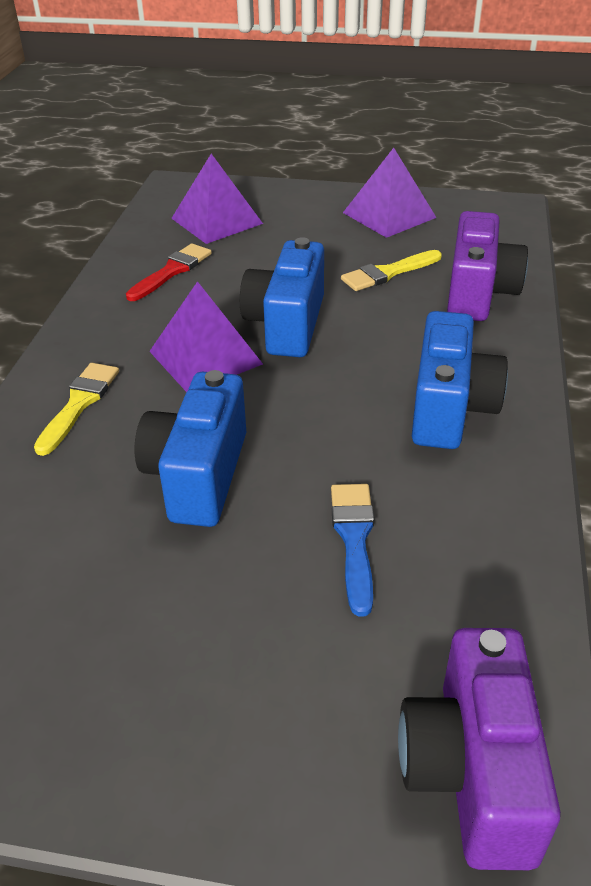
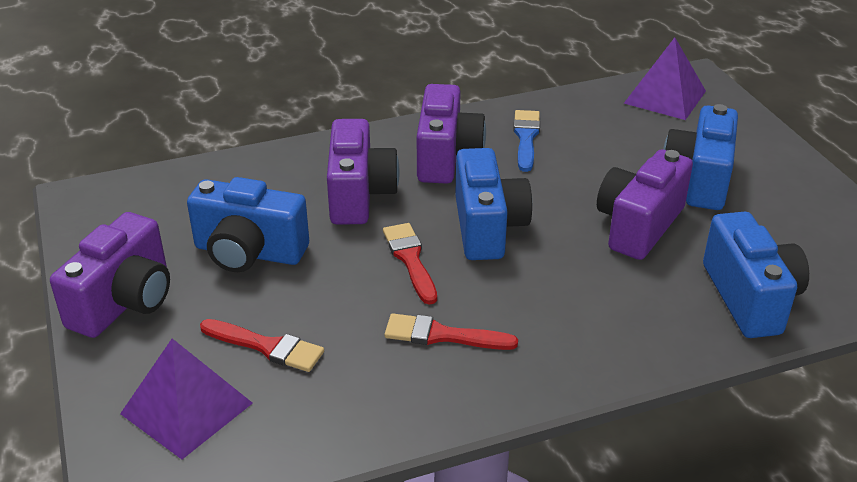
blue camera: [134,370,246,527] [240,237,324,357] [412,311,508,449] = 3 -> [187,177,309,272] [455,148,532,260] [663,104,738,210] [703,212,809,338] = 4
purple camera: [398,628,561,870] [447,211,528,321] = 2 -> [50,212,170,338] [327,119,400,225] [417,84,486,184] [597,149,693,260] = 4
purple pyramid: [149,281,263,392] [171,154,263,244] [343,148,437,238] = 3 -> [120,339,253,459] [624,38,706,120] = 2
red brush: [126,243,212,301] = 1 -> [200,319,324,372] [383,223,437,305] [384,313,518,350] = 3
yellow brush: [34,363,119,456] [341,250,442,291] = 2 -> none = 0

